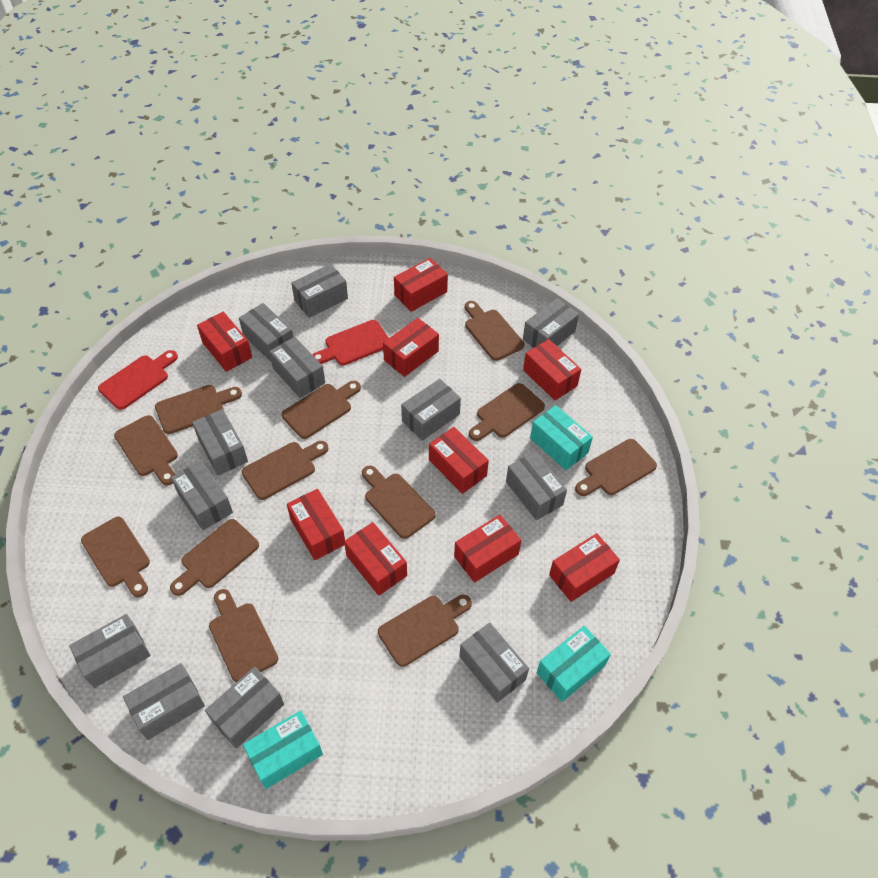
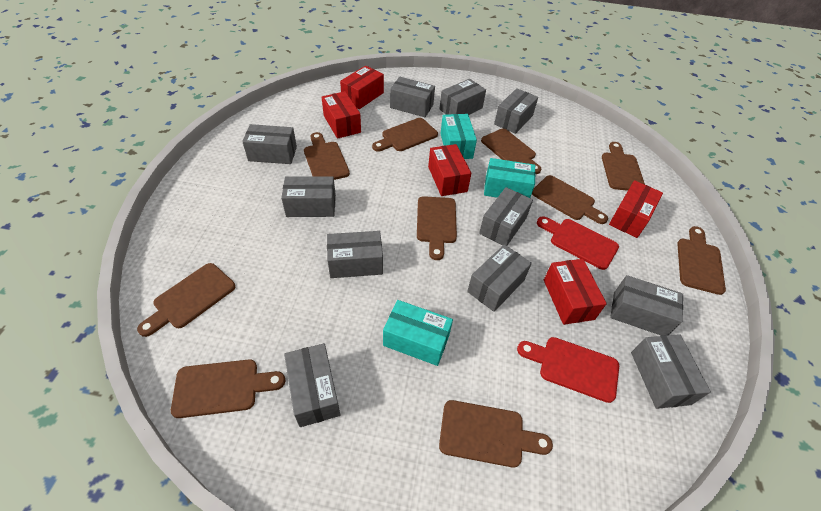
brown cutting board: [81,517,150,597] [114,415,178,485] [155,385,242,434] [170,519,259,596] [209,589,278,682] [242,441,328,500] [282,381,361,439] [362,466,435,539] [378,595,472,667] [465,301,524,361] [469,383,545,441] [575,439,657,496] = 12 -> [137,263,235,337] [171,359,285,418] [304,132,350,180] [372,118,438,152] [417,196,457,260] [439,400,553,468] [481,129,541,174] [532,175,608,224] [602,142,645,191] [677,226,726,295] = 10
grey box: [69,614,150,688] [123,663,205,740] [171,461,233,530] [192,409,248,476] [205,666,284,749] [239,303,293,362] [269,337,325,398] [291,264,348,318] [401,379,461,441] [459,623,529,703] [506,451,567,520] [523,298,579,348] = 12 -> [242,124,297,164] [281,176,336,217] [284,343,340,427] [327,231,383,278] [390,77,435,117] [439,79,486,115] [467,244,532,312] [479,187,533,246] [494,88,538,134] [610,275,683,336] [631,334,711,409] = 11
red box: [197,311,252,372] [287,489,345,560] [344,522,407,596] [383,318,439,377] [394,258,448,312] [429,427,489,494] [454,515,521,583] [523,339,581,400] [549,533,620,602] = 9 -> [322,91,361,139] [340,66,384,109] [428,144,471,196] [544,259,607,325] [609,180,663,238] = 5

